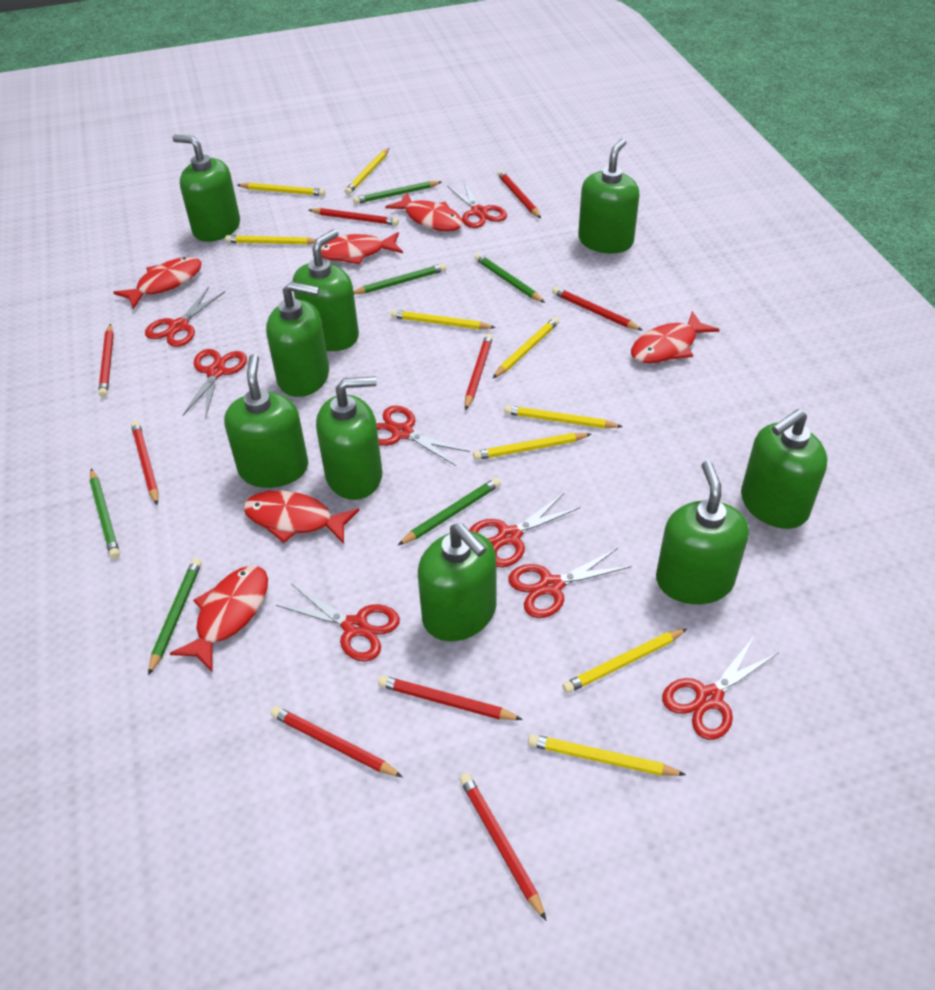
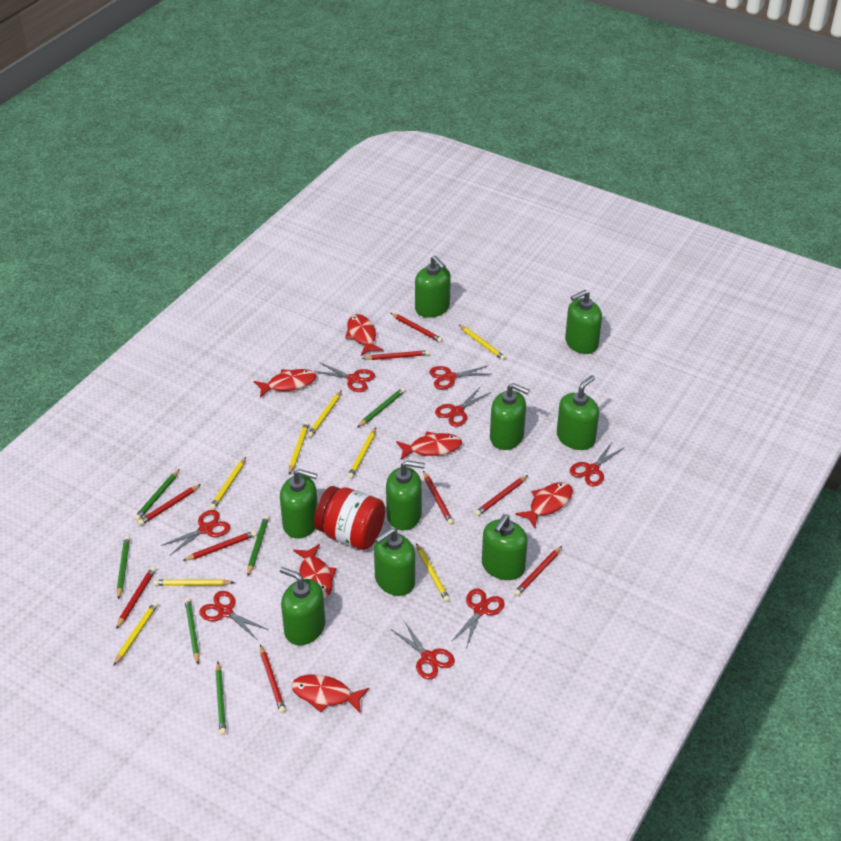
red jar: none = 0 -> [314,486,385,550] = 1
yellow pencil: [225,235,316,245] [237,183,325,196] [344,148,389,195] [391,310,496,329] [473,433,591,460] [492,317,559,379] [504,405,623,429] [528,734,686,776] [562,628,688,694] = 9 -> [113,602,158,666] [154,579,235,586] [210,457,246,510] [289,422,309,475] [308,390,342,437] [348,428,376,479] [416,543,450,602] [459,325,506,360] = 8

